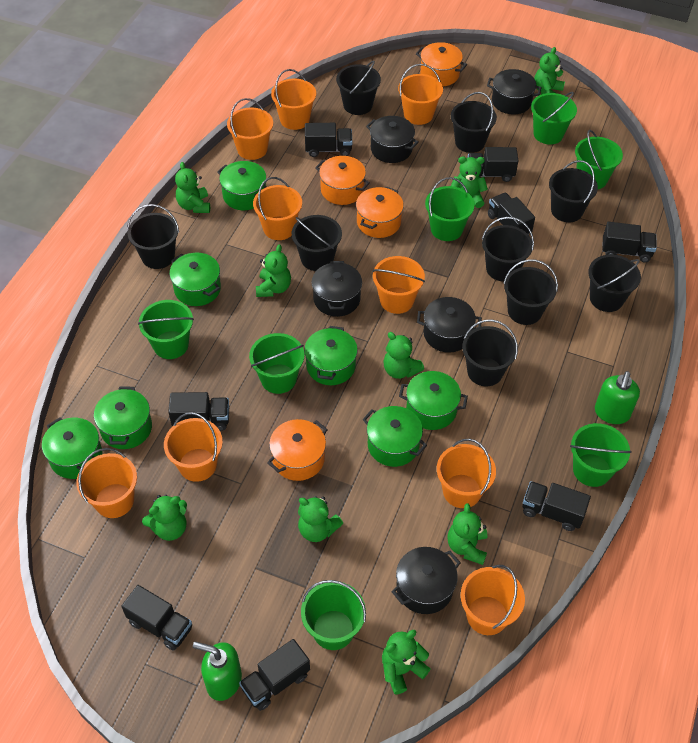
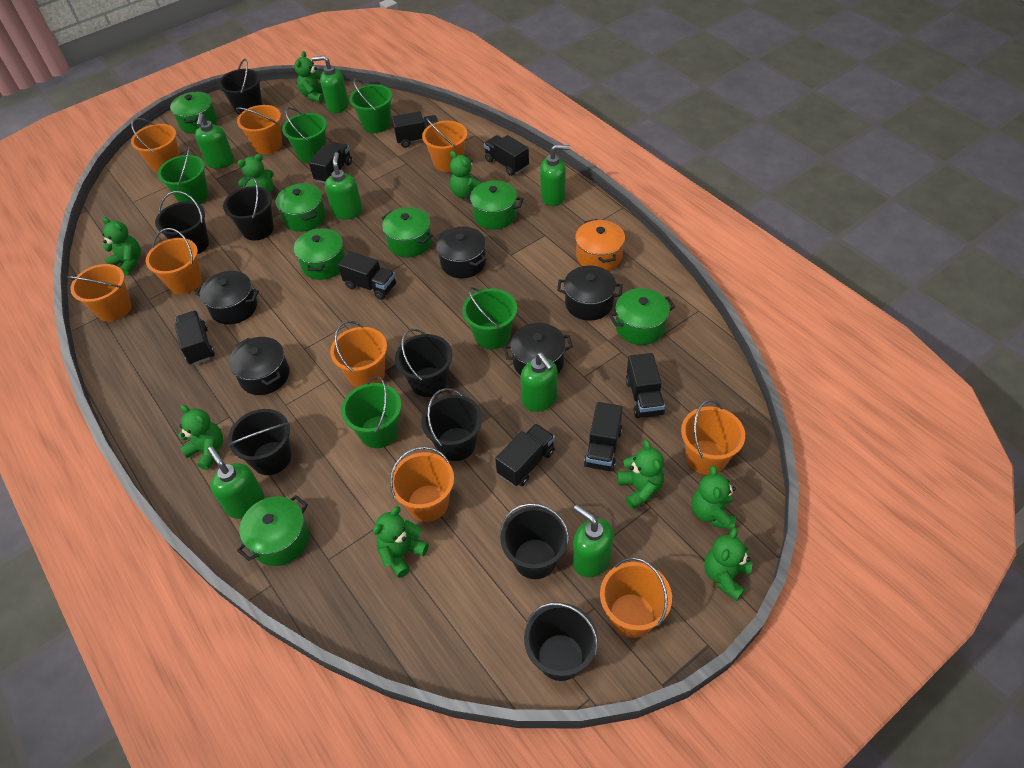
black bucket: [127,204,179,269] [292,215,342,271] [336,61,381,115] [451,92,497,153] [462,319,518,386] [482,217,534,282] [503,259,558,325] [549,160,598,222] [588,254,641,312] = 9 -> [155,191,209,254] [218,59,262,115] [223,177,274,241] [228,409,291,475] [395,329,452,397] [421,388,482,461] [500,503,569,579] [524,603,598,681] = 8
green bucket: [138,300,194,359] [249,333,305,394] [301,580,366,650] [425,177,475,241] [531,92,577,145] [570,423,632,487] [575,130,623,189] = 7 -> [158,146,209,204] [282,107,327,163] [341,376,401,448] [349,78,392,133] [462,287,517,349] = 5
green soap dispenser: [193,642,242,701] [595,371,640,424] = 2 -> [195,113,234,169] [208,446,264,519] [311,56,349,113] [325,152,363,219] [521,353,558,412] [540,145,570,206] [573,505,614,577] = 7
orange pot: [267,419,328,481] [315,156,370,205] [356,187,404,238] [416,42,467,86] = 4 -> [575,219,625,271] = 1

